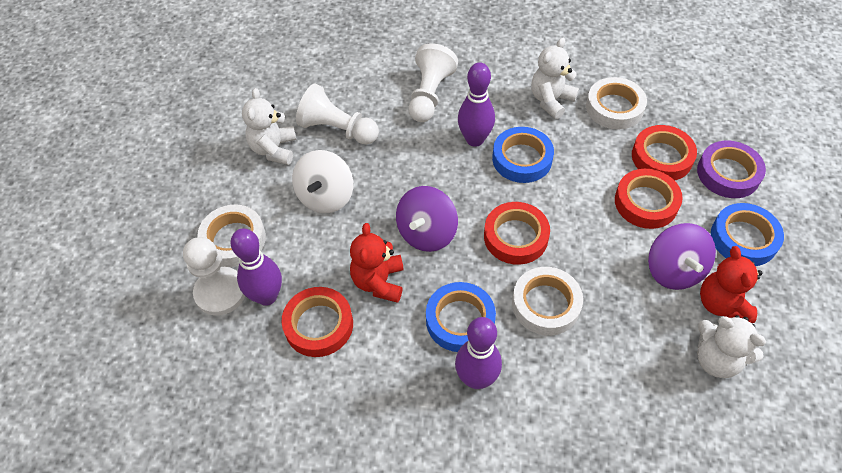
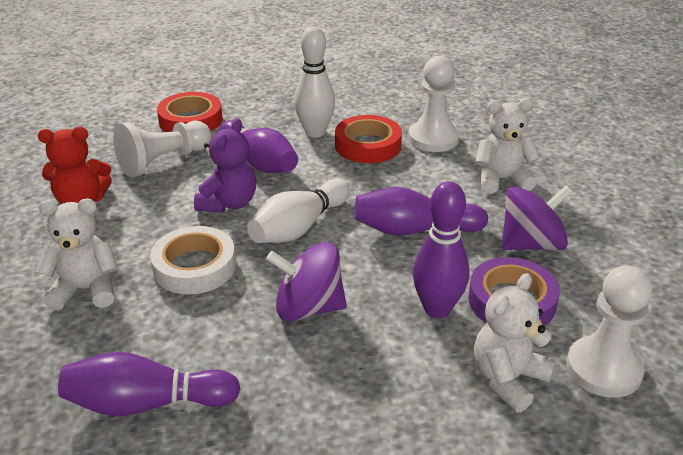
blue tape: [426,282,496,352] [492,127,554,183] [711,203,784,266] = 3 -> none = 0
purple bowling pin: [230,228,282,306] [455,317,502,389] [458,62,495,147] = 3 -> [58,352,240,416] [219,120,298,173] [354,187,488,235] [413,181,469,318] = 4
purple teddy bear: none = 0 -> [194,118,256,213] = 1
red tape: [281,287,353,357] [484,202,550,265] [615,169,683,229] [632,125,697,181] = 4 -> [157,92,223,132] [335,115,402,163] = 2
red teddy bear: [350,223,404,303] [700,246,762,323] = 2 -> [38,127,112,204] = 1
white bowling pin: none = 0 -> [247,179,350,243] [294,26,335,137] = 2
white spinning top: [292,150,353,213] = 1 -> none = 0
white tape: [197,204,266,267] [512,267,583,336] [586,77,647,130] = 3 -> [150,226,236,294] = 1

